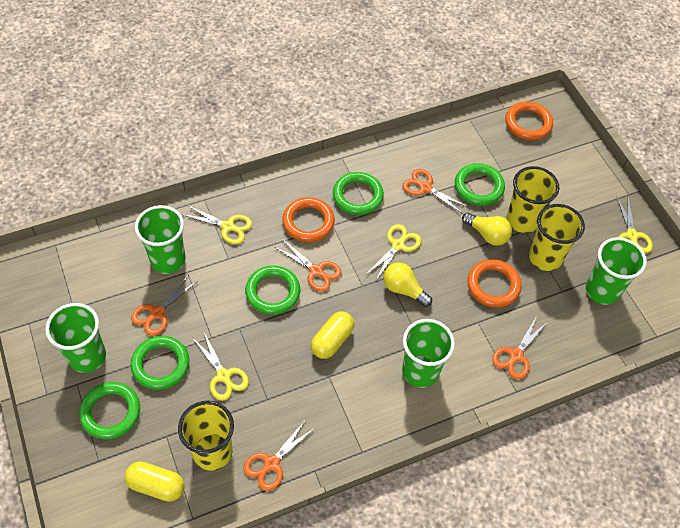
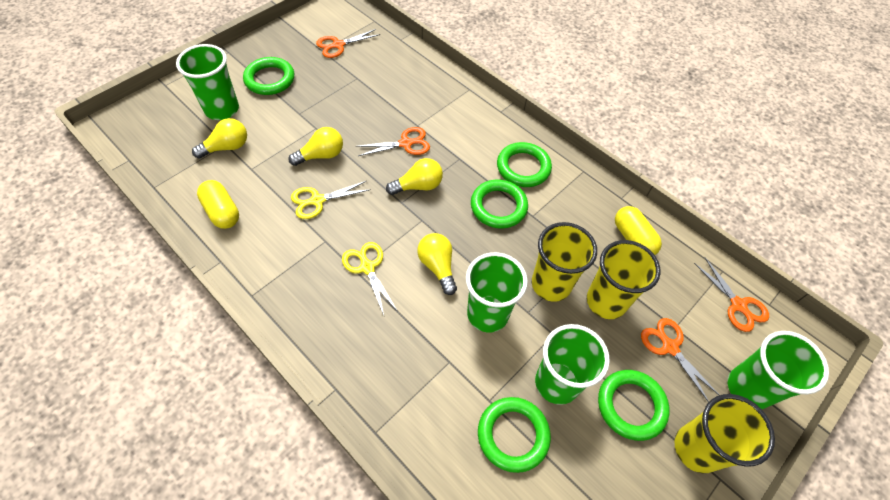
orange ring: [282,197,335,242] [467,259,521,308] [505,101,553,140] = 3 -> none = 0
orange scissors: [131,276,196,336] [243,419,315,491] [276,240,342,292] [402,169,468,214] [492,316,546,379] = 5 -> [316,29,381,58] [355,127,430,156] [641,318,719,402] [694,258,769,332] = 4
yellow light bulb: [383,262,432,307] [462,212,512,246] = 2 -> [192,118,247,159] [288,127,343,166] [386,158,443,195] [417,233,457,295] = 4
yellow scissors: [182,205,252,244] [192,333,249,401] [367,224,421,282] [617,198,653,253] = 4 -> [291,181,371,219] [342,242,397,315] = 2

